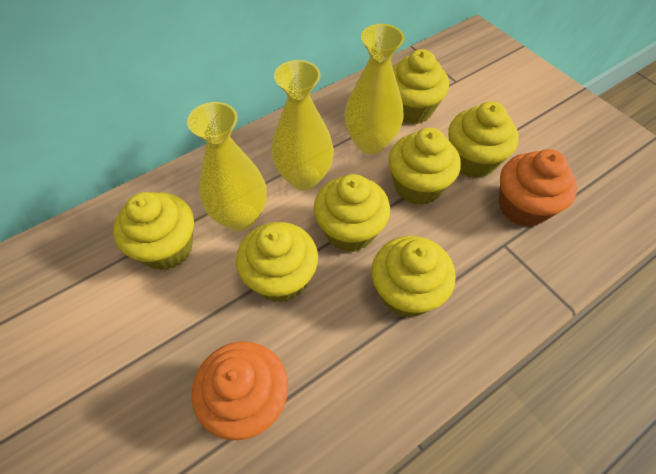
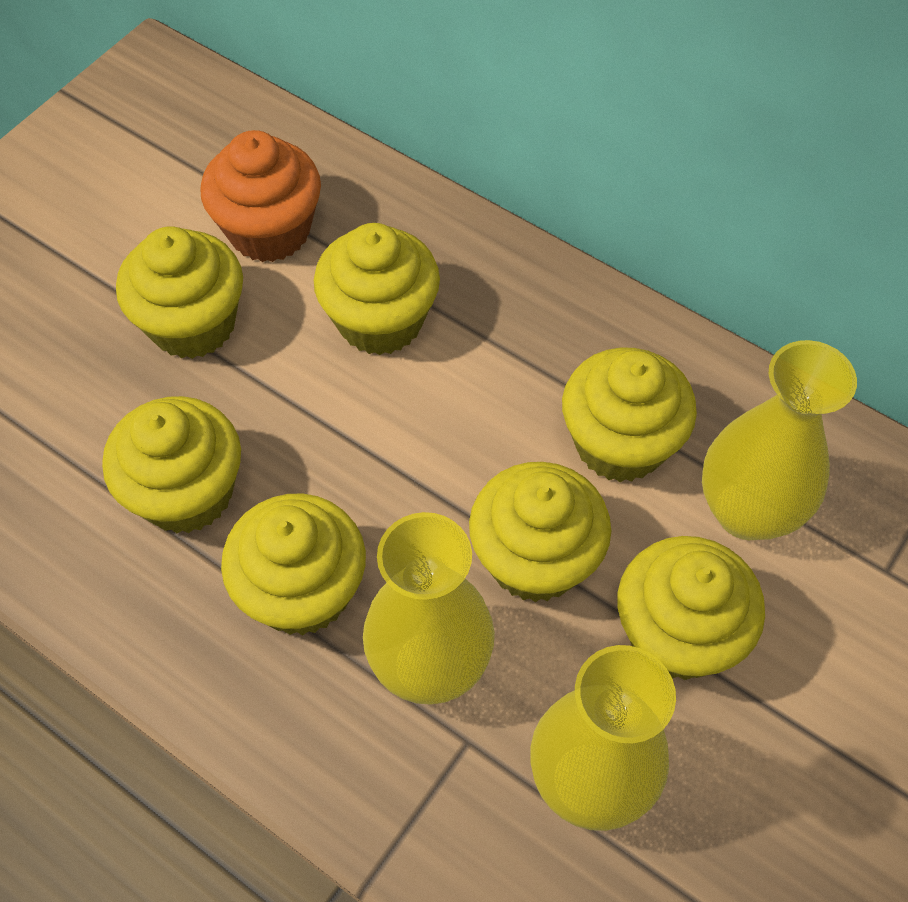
orange cupcake: [192,341,288,440] [499,149,577,227] = 2 -> [200,130,321,262] = 1

